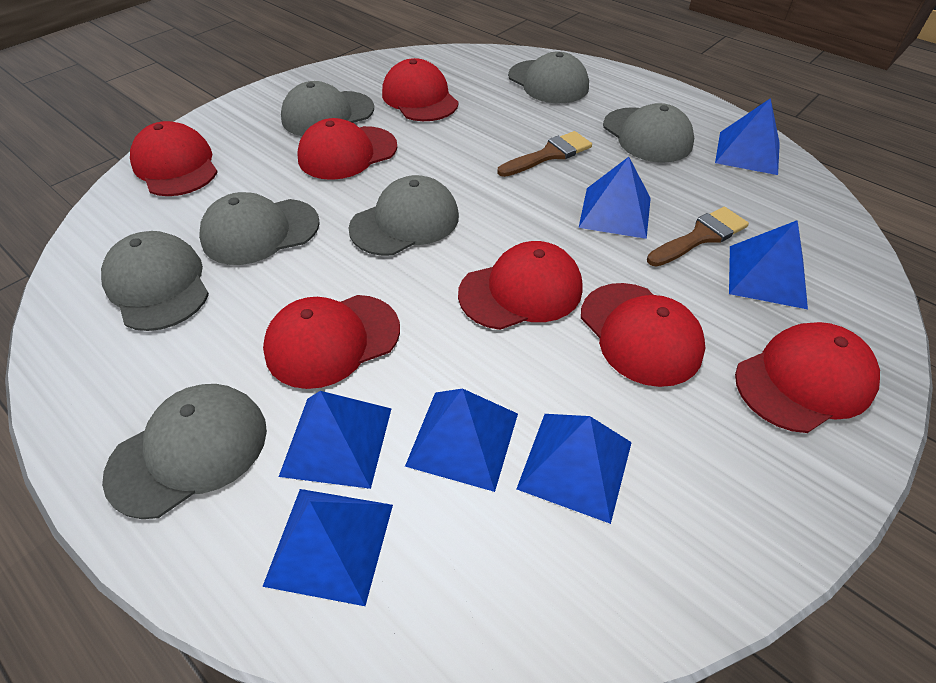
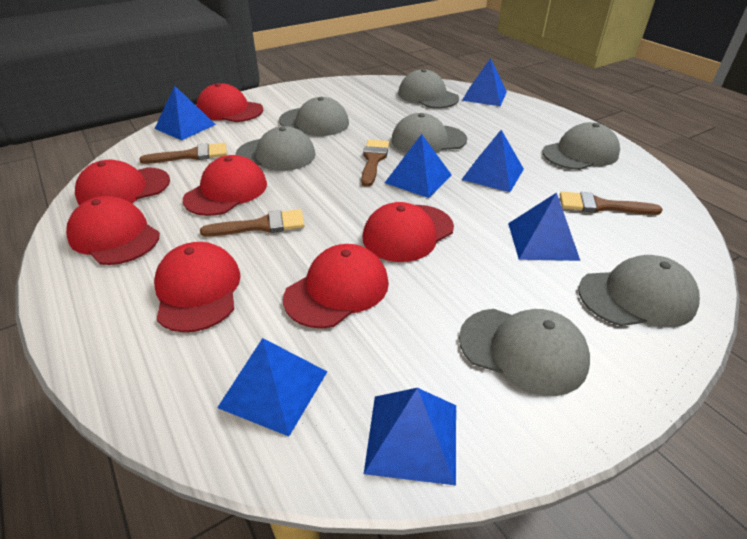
brown brush: [497,131,592,177] [647,207,749,267] = 2 -> [139,143,227,164] [200,209,305,236] [361,140,389,187] [560,191,663,215] = 4

